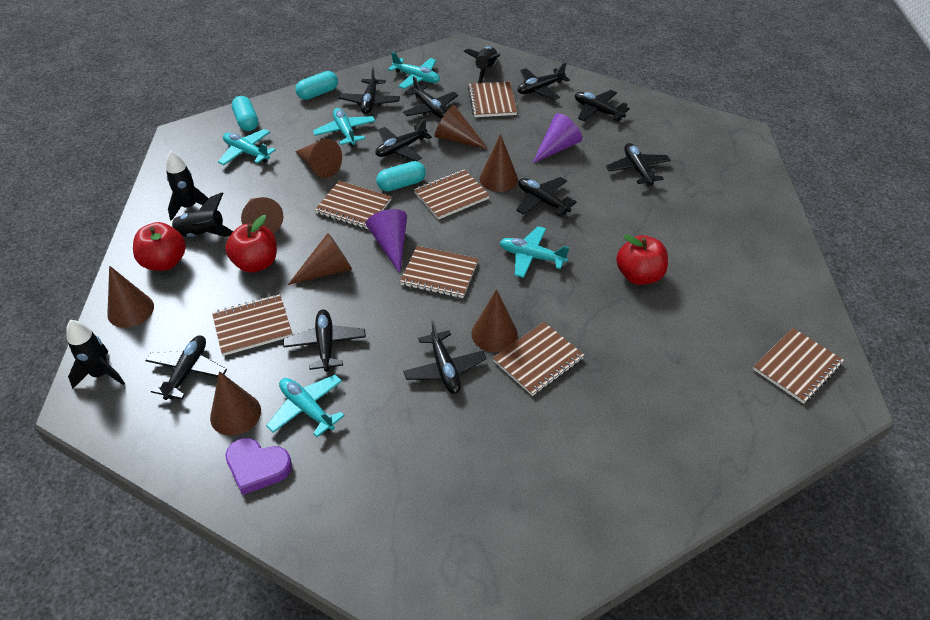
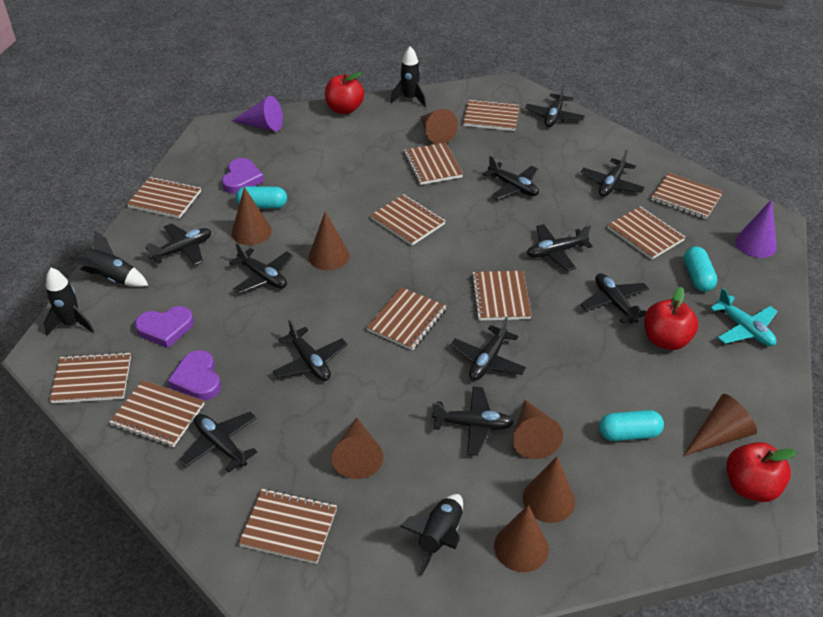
black plane: [146,335,227,400] [283,310,366,372] [339,67,400,114] [375,118,432,161] [403,76,458,118] [403,321,486,394] [516,177,577,216] [517,62,570,100] [575,90,630,122] [606,143,671,187] = 10 -> [146,223,211,265] [179,412,257,472] [229,242,293,294] [273,319,347,381] [432,387,514,456] [450,317,527,381] [483,156,539,199] [525,84,585,127] [527,224,593,271] [580,149,645,197] [580,273,649,324] = 11
brown notebook: [212,294,292,356] [315,181,391,229] [400,246,478,298] [414,169,490,220] [468,82,517,117] [493,322,585,396] [753,328,844,404] = 7 -> [49,352,131,403] [109,380,204,447] [127,177,201,219] [238,489,337,564] [367,287,446,351] [370,194,446,246] [404,142,463,185] [463,99,520,131] [471,271,532,321] [607,206,686,260] [651,173,723,219] = 11
purple heart: [225,438,292,495] = 1 -> [135,306,194,348] [168,350,221,400] [222,158,264,194] = 3
turquoise plane: [218,129,276,165] [266,375,345,437] [313,108,376,147] [388,52,440,89] [500,226,569,278] = 5 -> [710,288,778,346] = 1

